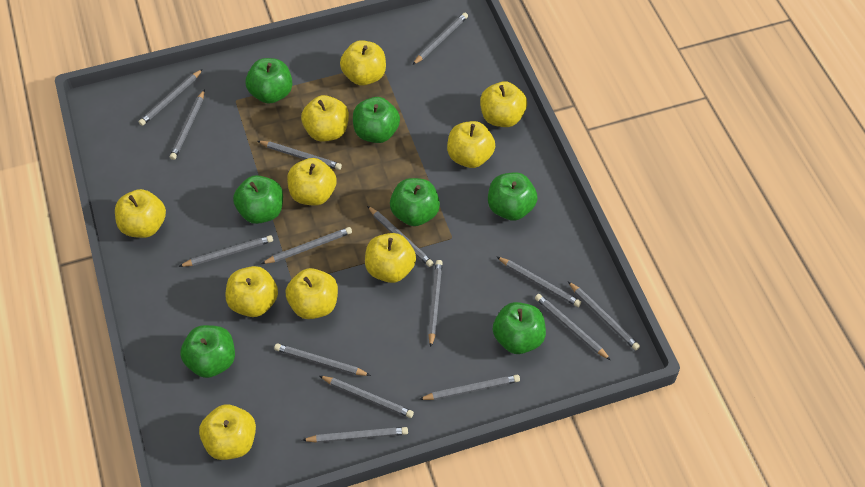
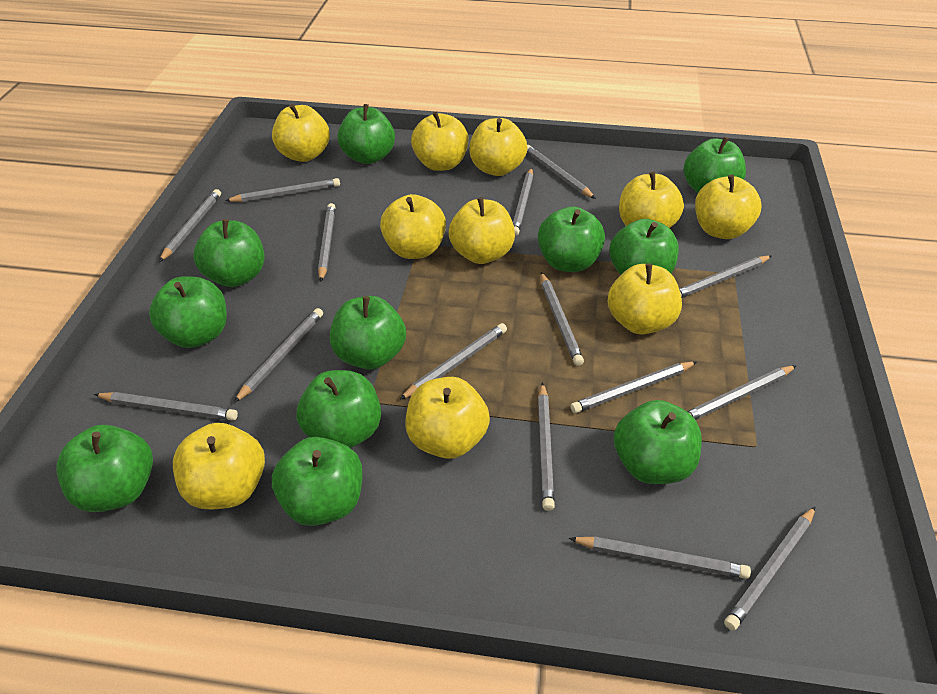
green apple: [180,325,235,378] [233,175,283,224] [246,58,292,104] [353,97,400,143] [390,178,440,226] [488,172,537,221] [493,302,546,354] = 7 -> [56,425,153,512] [149,276,227,348] [193,219,265,287] [272,437,363,526] [297,370,381,448] [330,296,406,370] [337,104,395,164] [538,206,605,272] [610,219,679,275] [614,400,702,484] [684,137,746,193] = 11

